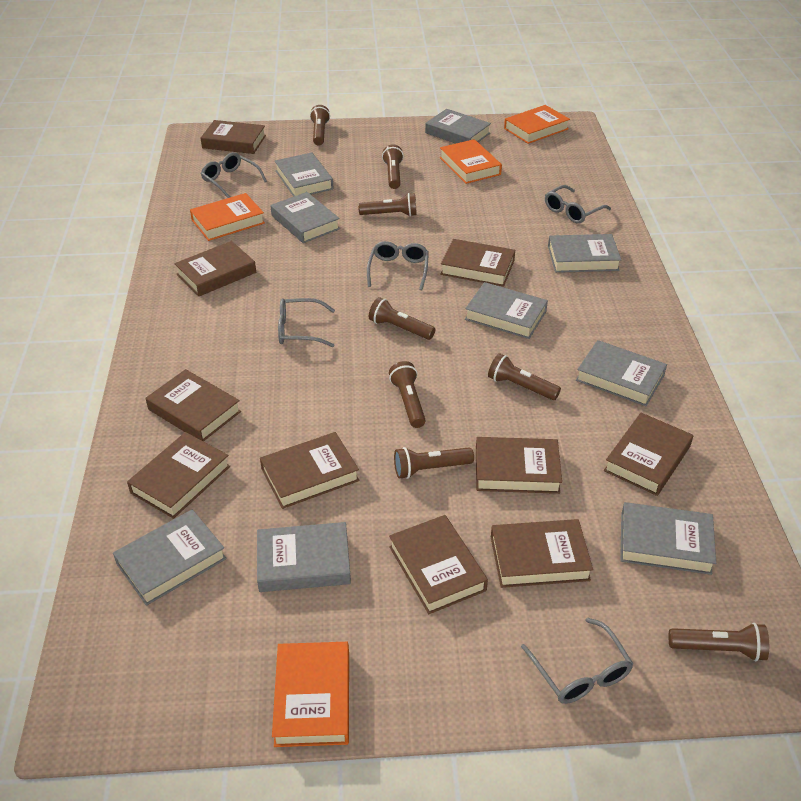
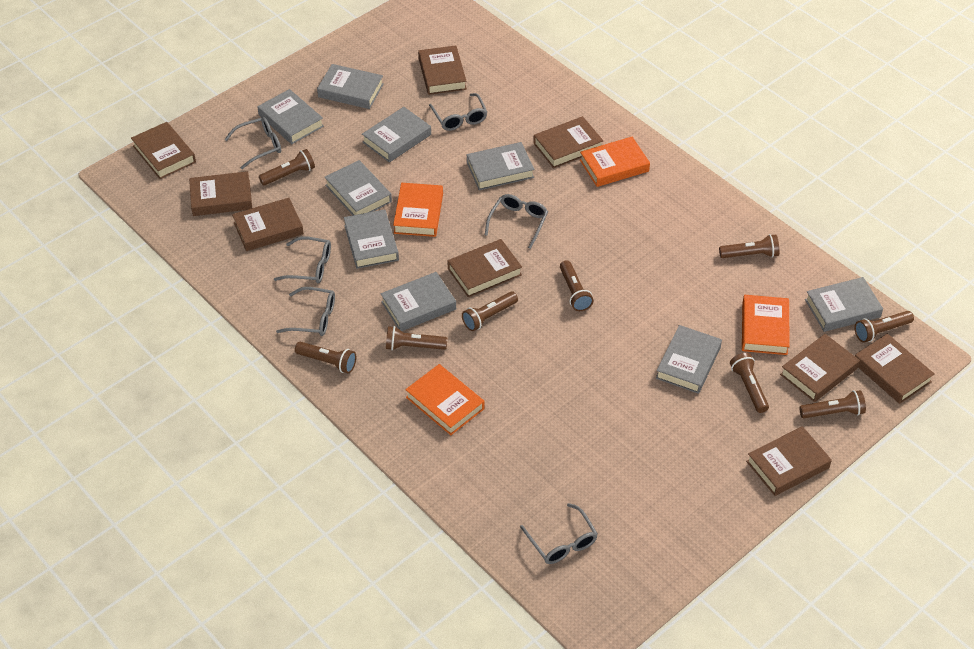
brown book: [127,432,230,519] [146,369,241,442] [174,241,256,296] [201,120,266,154] [260,432,359,509] [389,515,488,614] [440,239,515,287] [476,437,562,494] [491,519,593,588] [604,413,693,496] = 10 -> [131,122,196,179] [189,171,252,216] [232,198,304,251] [418,45,467,95] [448,239,522,297] [533,116,603,168] [746,426,832,496] [780,334,860,402] [855,334,934,404] = 9
brown flashlight: [310,105,330,146] [358,193,417,217] [369,297,435,340] [382,144,404,189] [389,361,426,428] [394,447,474,479] [488,353,561,400] [669,623,769,661] = 8 -> [259,149,315,186] [295,342,356,374] [386,326,447,350] [462,291,518,331] [560,260,594,311] [719,234,779,258] [730,353,769,413] [799,390,866,418] [854,311,914,343] = 9
grey glasses: [201,152,267,198] [278,298,335,347] [367,241,429,290] [521,618,633,704] [545,185,611,223] = 5 -> [224,117,281,169] [274,236,331,283] [276,287,335,336] [429,93,487,131] [485,194,548,249] [520,503,598,564] = 6

